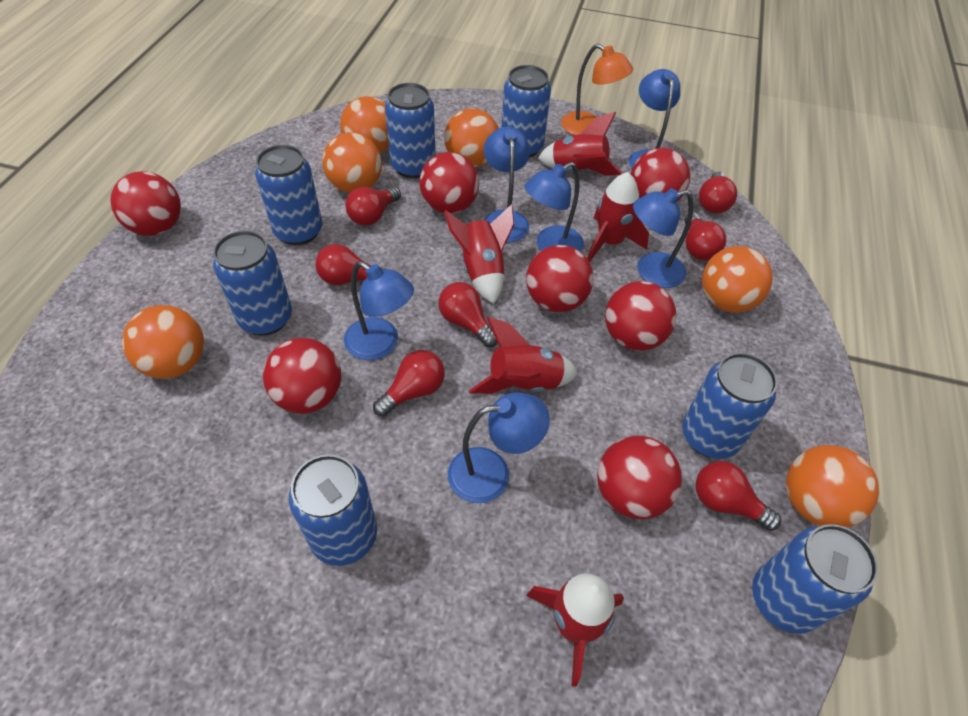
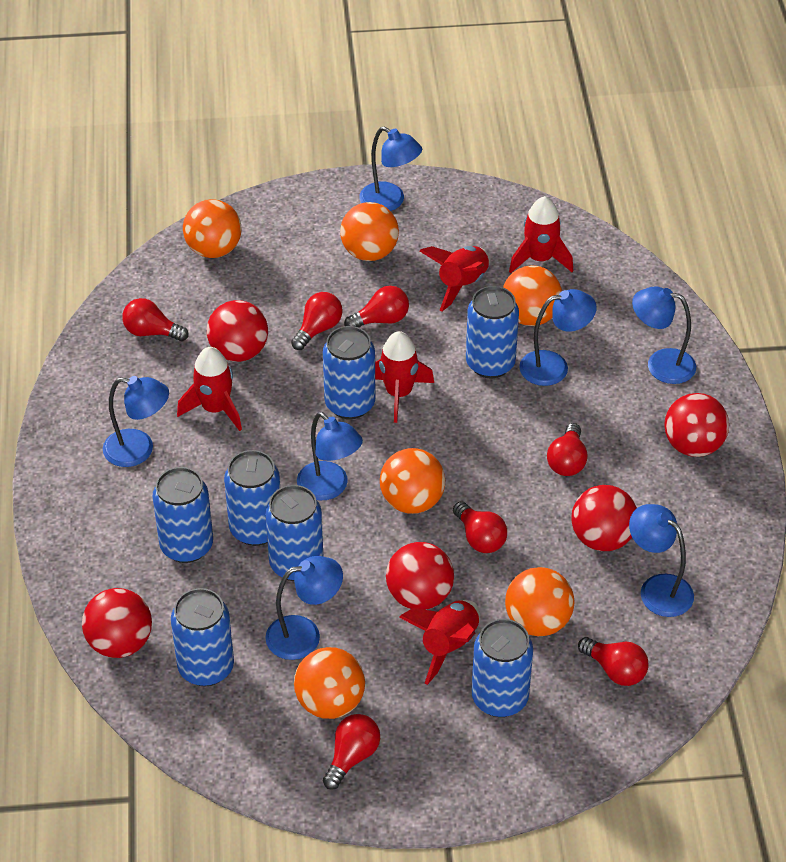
blue lamp: [344,261,414,360] [448,392,550,503] [484,127,530,243] [525,162,584,252] [628,69,680,169] [633,188,693,288] = 6 -> [103,376,169,467] [265,556,343,660] [297,412,363,500] [359,126,422,211] [519,289,597,386] [629,504,694,617] [632,286,696,384] = 7
orange lamp: [561,44,633,135] = 1 -> none = 0
red ball: [110,171,181,236] [263,338,342,414] [420,152,479,214] [526,245,594,312] [597,436,682,519] [605,281,676,351] [631,148,690,202] = 7 -> [82,588,152,658] [207,300,268,362] [386,542,454,610] [571,485,637,551] [664,393,729,457] = 5

